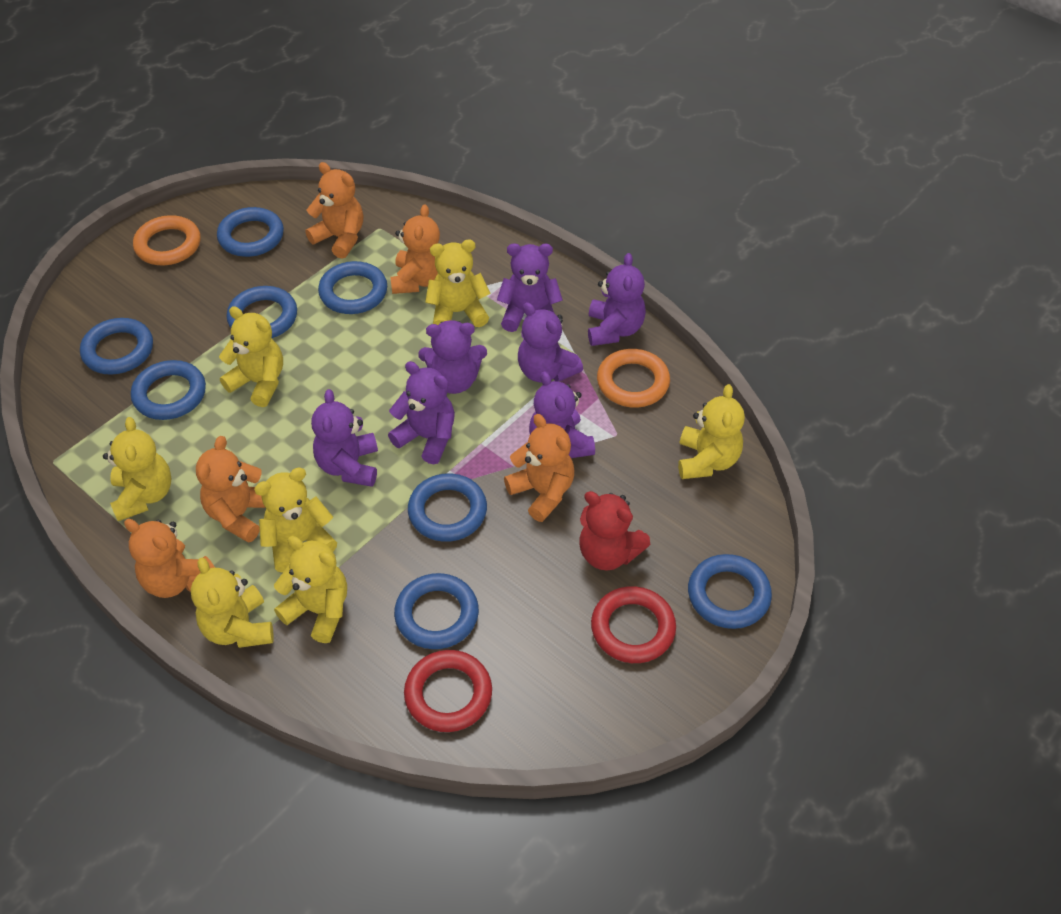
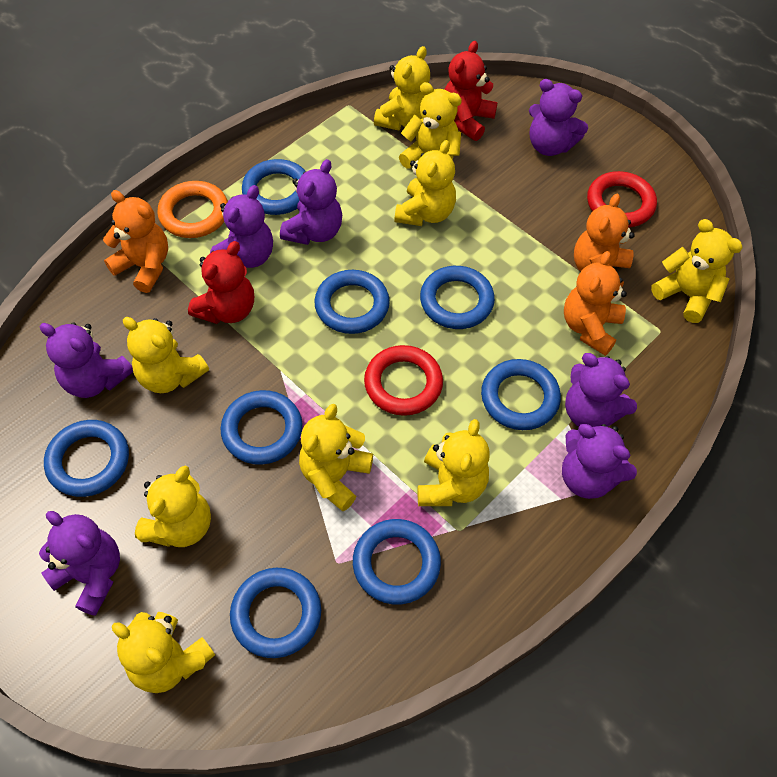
orange ring: [133,215,201,265] [597,349,670,408] = 2 -> [157,181,228,238] = 1
orange teddy bear: [124,519,215,598] [196,436,266,543] [305,162,363,259] [390,204,440,294] [504,414,574,522] = 5 -> [103,190,168,293] [564,251,627,356] [574,194,635,287] = 3
red teddy bear: [579,491,651,571] = 1 -> [188,241,254,324] [444,41,498,141] = 2
yellow teddy bear: [103,417,172,521] [191,557,274,648] [219,306,283,407] [254,467,337,573] [274,536,347,643] [425,240,491,327] [678,384,745,479] = 7 -> [112,612,215,693] [123,317,209,393] [135,465,211,547] [299,404,373,511] [374,46,430,131] [394,140,456,226] [399,82,462,169] [417,419,490,506] [651,219,743,323] = 9

